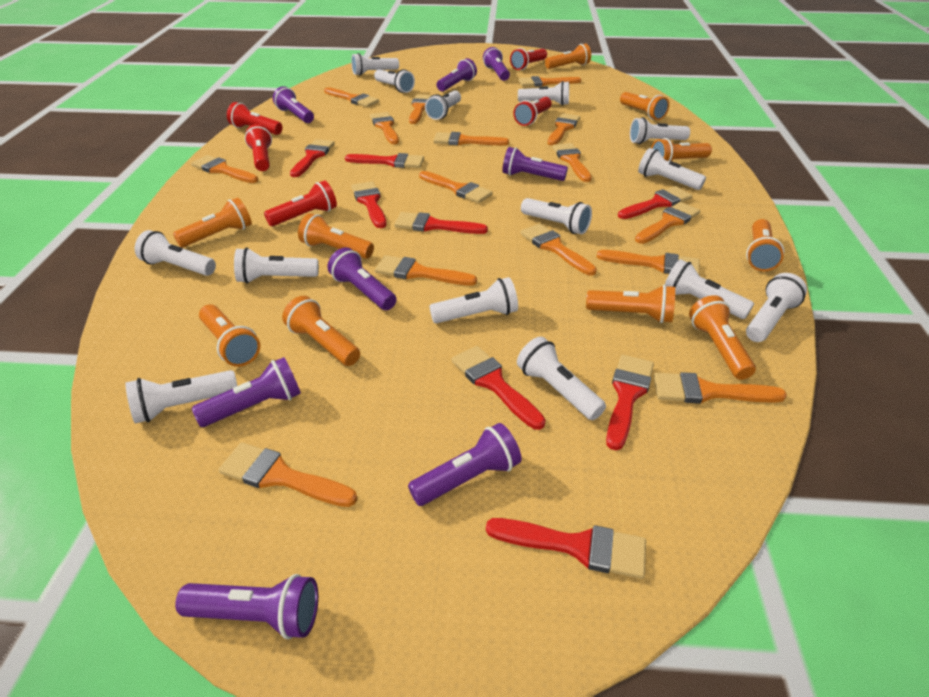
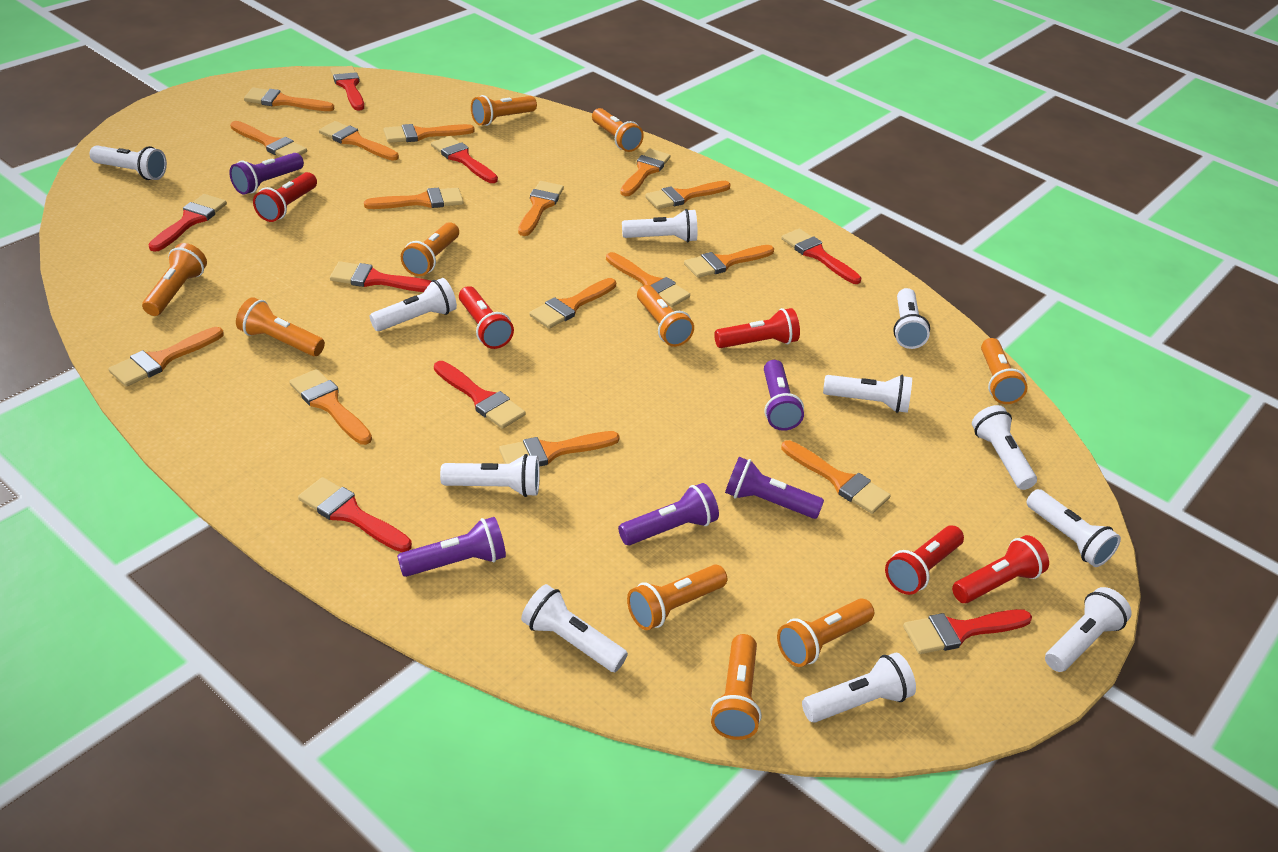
purple flashlight: [175,574,318,639] [192,357,301,427] [273,86,314,123] [327,247,397,310] [408,423,522,506] [437,58,477,92] [483,47,510,81] [502,147,568,181] = 8 -> [229,153,304,195] [397,517,506,577] [618,483,719,545] [725,457,824,519] [764,360,804,431] = 5
white flashlight: [125,370,237,423] [135,230,216,276] [234,248,319,283] [351,53,399,76] [374,69,415,93] [425,90,461,120] [429,277,518,323] [517,337,606,420] [518,81,569,106] [521,198,592,235] [630,117,690,144] [638,148,706,190] [665,259,754,319] [746,273,807,342] = 14 -> [90,145,167,180] [370,278,457,331] [440,454,540,497] [521,584,628,672] [622,209,697,242] [802,653,916,723] [823,375,912,413] [893,288,930,349] [972,405,1037,490] [1026,489,1121,567] [1045,587,1131,672] = 11

